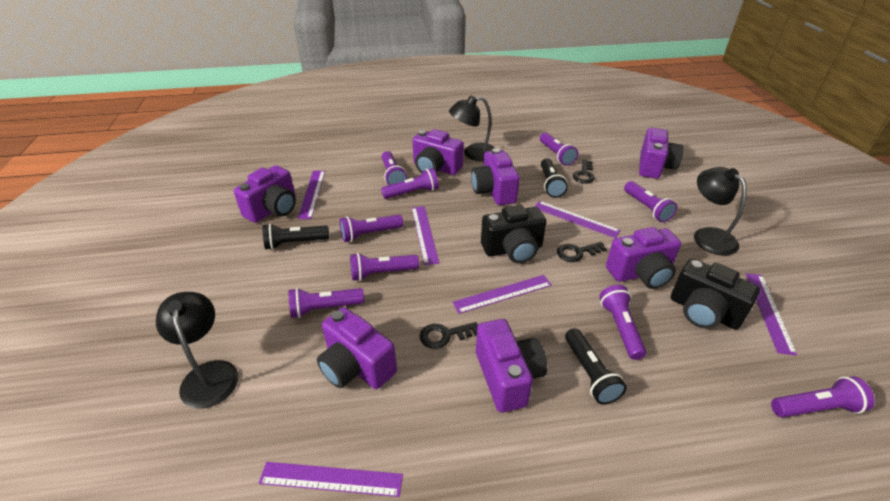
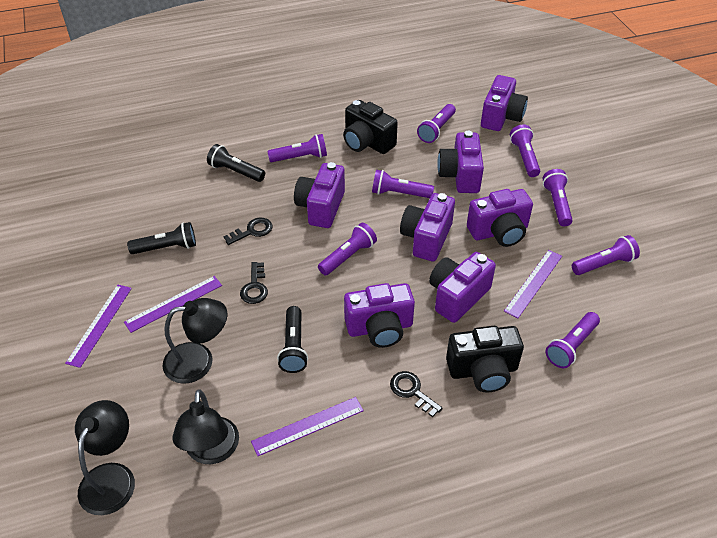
purple flashlight: [289,288,364,318] [340,215,404,242] [350,253,419,281] [381,168,439,199] [382,151,407,185] [540,133,578,166] [599,285,646,360] [624,181,677,222] [771,376,875,418] = 9 -> [267,134,327,162] [318,223,377,276] [372,170,434,198] [417,104,456,143] [510,124,540,177] [542,169,573,226] [545,312,600,368] [572,235,640,275] = 8
purple ruler: [259,462,403,497] [298,171,325,219] [411,206,439,265] [453,275,552,314] [534,201,621,238] [746,273,797,356] = 6 -> [65,285,132,368] [124,276,222,333] [251,397,364,456] [504,250,562,318] = 4

